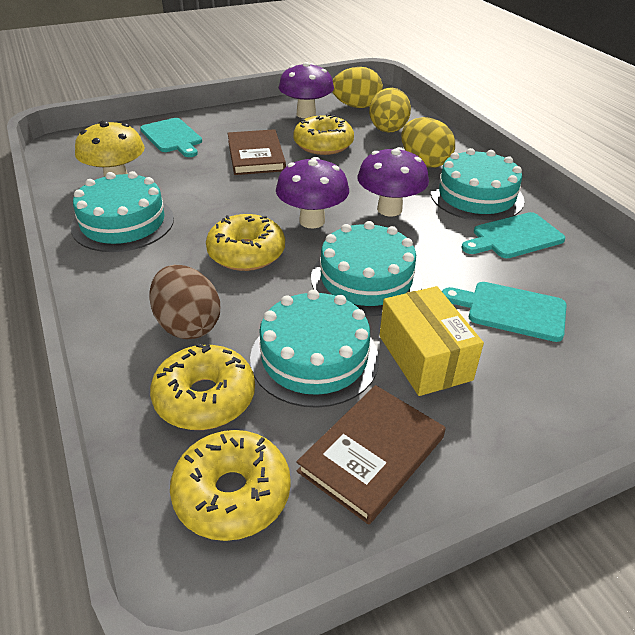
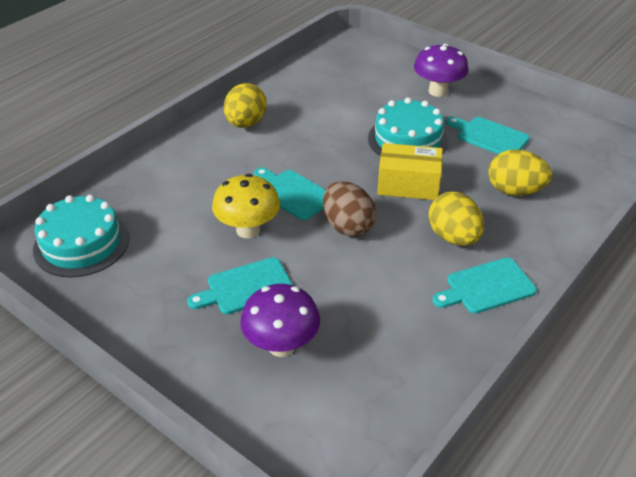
brown book: [228,129,286,175] [296,385,446,525] = 2 -> none = 0
purple mushroom: [276,157,349,228] [279,62,334,118] [357,147,429,217] = 3 -> [240,284,320,357] [414,44,468,97] = 2
turquoise cake: [71,171,174,252] [250,290,379,408] [311,221,422,316] [430,148,525,222] = 4 -> [33,195,129,277] [368,97,448,156] = 2
turquoise cutting board: [140,118,202,157] [442,282,567,342] [462,212,565,258] = 3 -> [187,257,293,314] [254,167,325,220] [432,258,537,314] [446,117,530,154] = 4
yellow donut: [150,343,255,430] [170,430,291,541] [206,214,285,271] [293,114,354,155] = 4 -> none = 0

